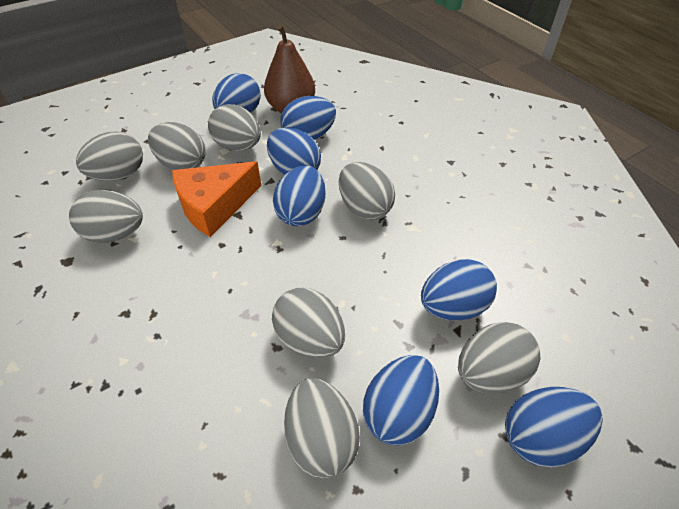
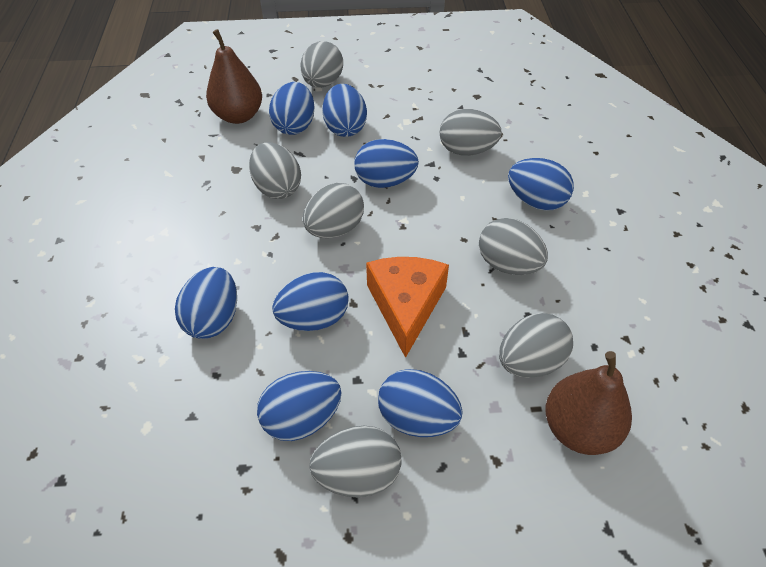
blue egg: [212,73,261,113] [267,127,321,175] [273,166,326,226] [280,96,336,140] [363,355,439,446] [421,259,497,321] [505,387,603,467] = 7 -> [175,267,237,339] [257,371,342,441] [269,82,314,135] [272,272,349,331] [322,84,367,137] [354,139,419,188] [378,369,463,437] [508,158,574,211] = 8
brown pear: [264,24,315,113] = 1 -> [206,29,262,124] [546,351,632,455] = 2
grey egg: [69,190,143,243] [76,132,143,181] [148,122,206,170] [208,104,261,151] [272,288,345,359] [284,378,360,479] [339,162,395,220] [458,322,541,394] = 8 -> [249,142,301,199] [301,41,343,88] [303,183,364,238] [309,426,401,497] [440,109,502,156] [479,218,548,275] [499,313,573,378] = 7

